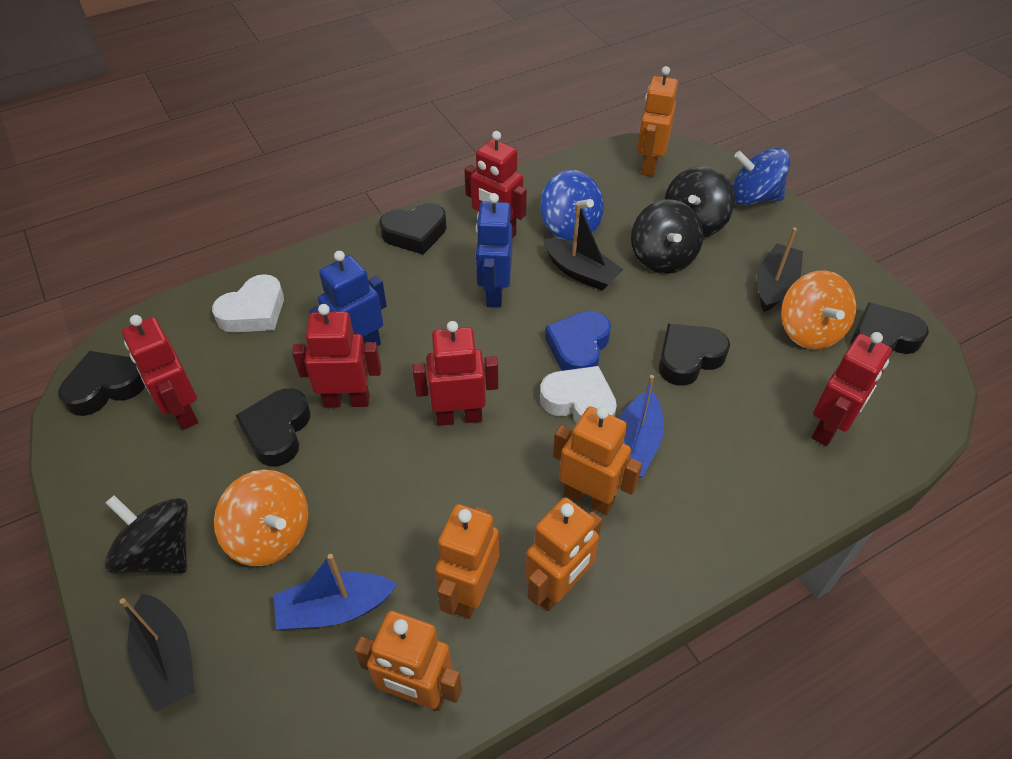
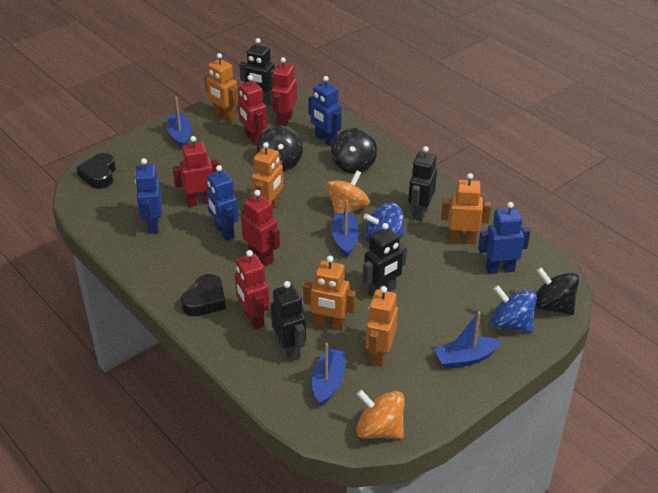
black boat: [120,593,195,712] [543,203,624,291] [757,228,803,312] = 3 -> none = 0
black heart: [58,351,145,416] [235,388,311,466] [380,203,447,255] [659,324,730,386] [851,302,929,357] = 5 -> [77,153,116,189] [181,274,226,316] = 2
black robot: none = 0 -> [239,38,275,105] [271,281,306,361] [363,223,407,297] [408,146,437,221] = 4
blue boat: [274,554,397,629] [619,375,664,477] = 2 -> [167,97,192,148] [311,343,346,406] [332,200,359,257] [434,311,501,369] = 4
blue heart: [545,311,611,371] = 1 -> none = 0
blue robot: [309,251,387,346] [476,193,513,308] = 2 -> [135,158,162,234] [206,165,239,241] [308,76,342,146] [478,202,530,274] = 4
white heart: [212,274,284,333] [540,366,617,424] = 2 -> none = 0

